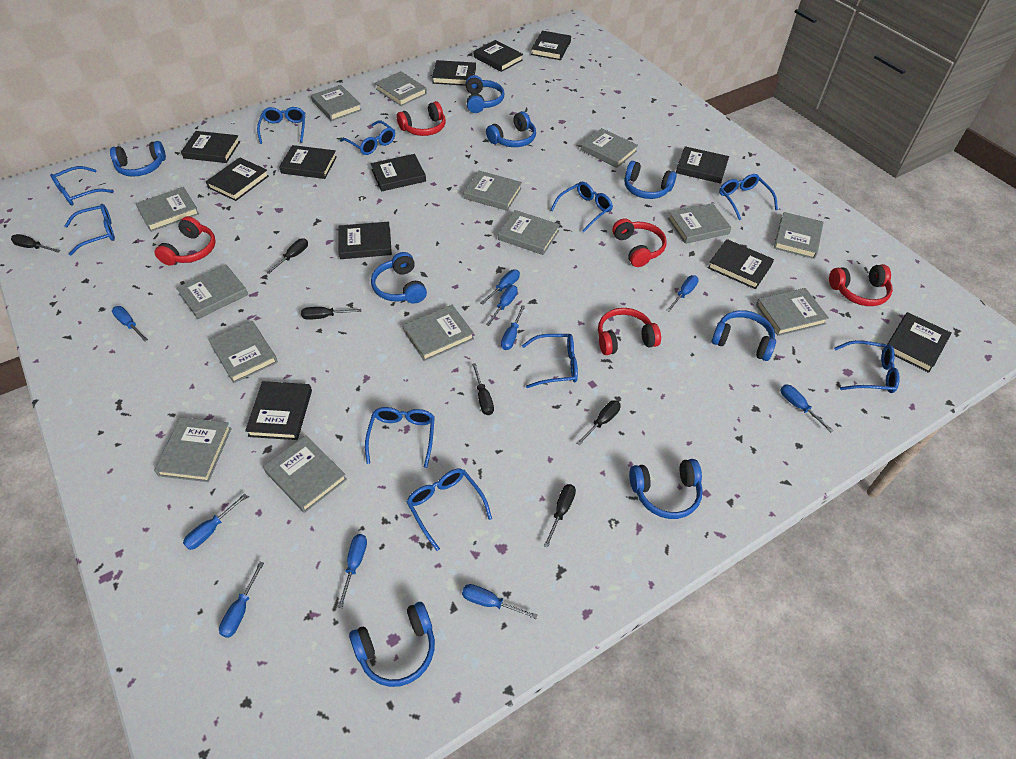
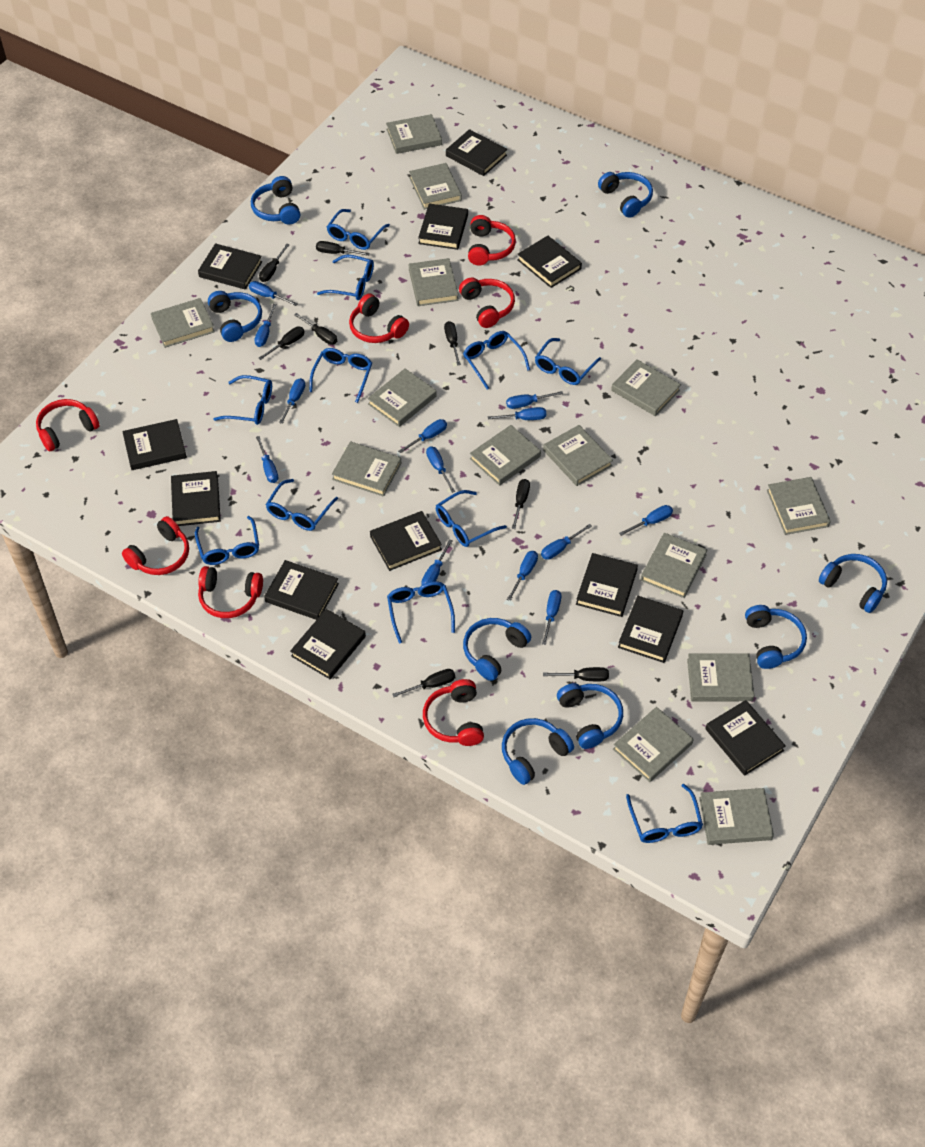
black screwdriver: [11,234,60,253] [266,238,308,274] [301,307,362,320] [472,363,494,415] [544,484,576,548] [576,400,621,445] = 6 -> [259,244,289,282] [259,327,305,360] [294,313,337,345] [316,241,369,256] [392,669,455,697] [444,321,461,365] [512,479,530,529] [543,667,609,681] = 8
blue glasses: [50,166,114,206] [64,204,115,256] [257,107,305,144] [340,121,395,155] [365,407,435,468] [407,469,492,551] [522,334,578,388] [551,182,613,232] [719,174,778,220] [834,340,900,393] = 10 -> [195,516,259,565] [214,375,272,425] [266,479,338,531] [309,348,372,403] [317,255,374,300] [327,209,390,250] [387,581,455,644] [436,490,507,547] [463,331,530,390] [535,338,601,385] [626,784,703,843] = 11
blue screwdriver: [112,306,148,342] [183,493,247,550] [219,562,264,638] [338,534,367,608] [462,584,537,619] [480,270,520,305] [486,285,518,326] [501,305,525,350] [667,275,699,312] [780,384,834,432] = 10 -> [249,281,298,306] [254,304,277,347] [256,436,278,483] [279,378,305,424] [398,419,447,454] [421,539,452,585] [426,446,455,493] [488,407,546,420] [506,391,563,409] [507,551,538,601] [541,524,592,560] [542,590,561,645] [619,505,673,536] = 13
red headphones: [154,216,216,266] [397,101,446,136] [598,308,661,355] [612,218,667,267] [829,264,893,306] = 5 -> [36,399,100,451] [122,516,189,575] [198,566,263,618] [349,294,409,343] [423,679,484,746] [459,278,515,328] [468,215,516,266] = 7

